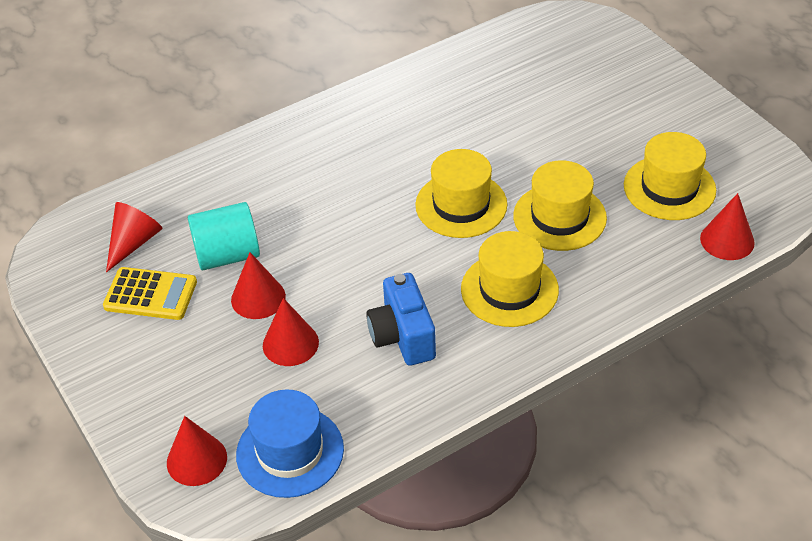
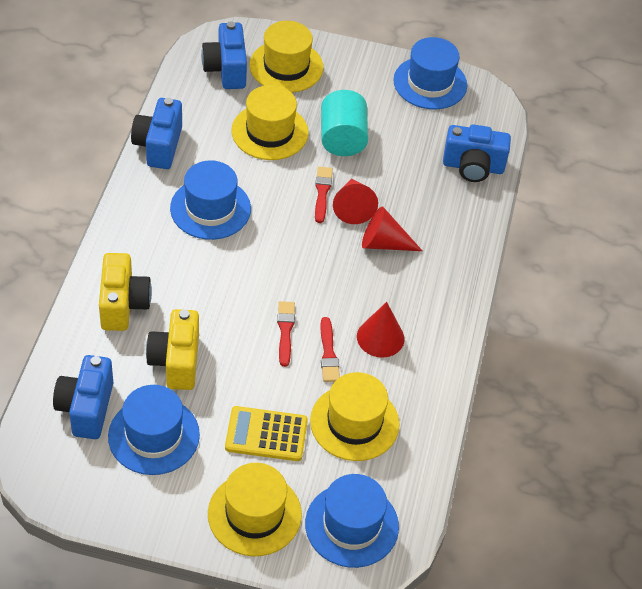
blue camera: [366,273,436,366] = 1 -> [53,355,113,439] [131,98,182,169] [201,21,247,89] [443,124,511,182] = 4
blue hat: [236,389,344,498] = 1 -> [108,385,200,475] [170,160,251,240] [305,474,399,568] [393,37,467,109] = 4
red brush: none = 0 -> [277,301,295,367] [315,167,333,223] [321,317,340,382] = 3
red cone: [106,202,162,272] [167,416,227,486] [231,252,286,319] [263,298,319,366] [700,193,755,260] = 5 -> [333,179,378,224] [357,302,404,358] [362,207,422,251] = 3
yellow camera: none = 0 -> [99,253,152,331] [146,309,199,390] = 2

